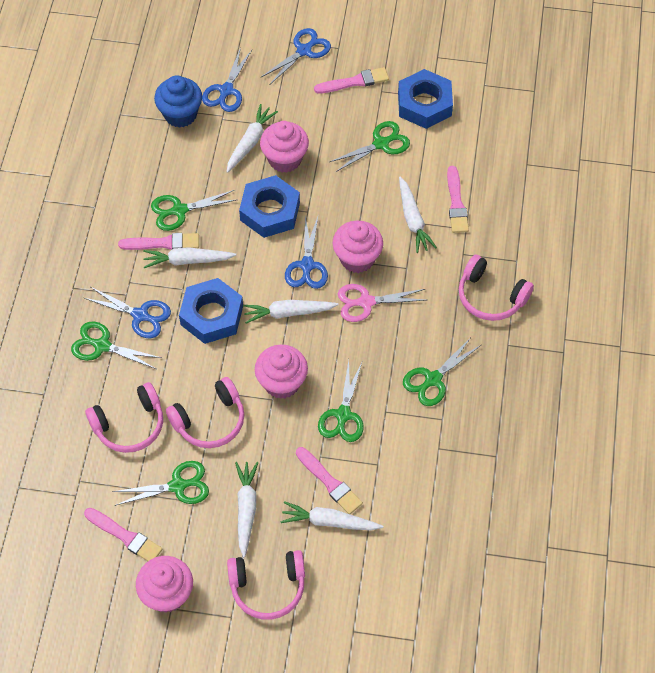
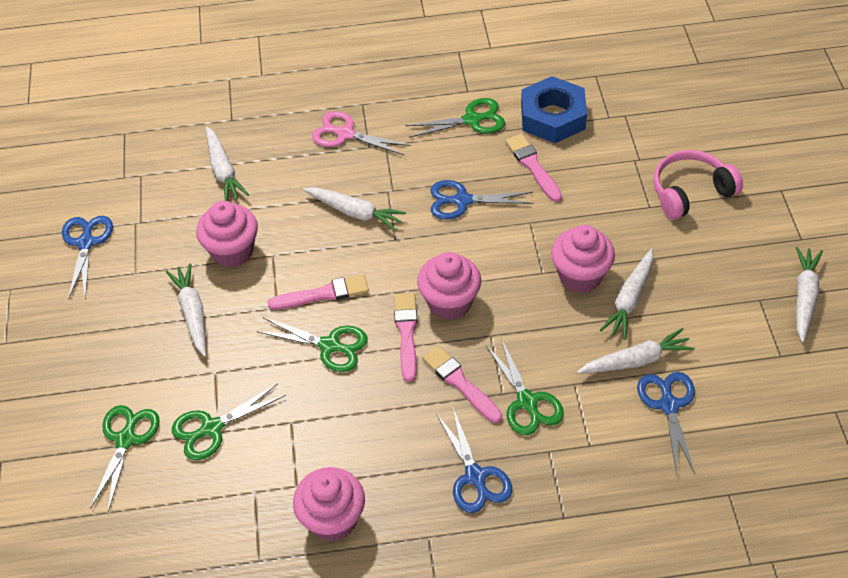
blue cupcake: [154,75,202,128] = 1 -> none = 0
blue nut: [179,278,243,344] [239,175,300,238] [398,69,453,129] = 3 -> [521,76,587,143] = 1
green scissors: [71,322,161,369] [112,461,209,506] [151,190,236,231] [318,360,363,442] [330,121,410,172] [403,336,481,406] = 6 -> [90,405,160,512] [172,383,286,460] [256,317,368,372] [405,98,505,138] [485,338,564,435] = 5
pink brush: [84,508,162,561] [118,233,199,250] [296,447,363,514] [314,67,389,94] [447,166,469,233] = 5 -> [268,275,369,310] [394,293,418,382] [422,345,502,423] [505,134,562,202] = 4
pink headphones: [85,382,163,453] [166,377,244,448] [227,550,305,620] [459,255,534,321] = 4 -> [653,150,743,220] = 1

